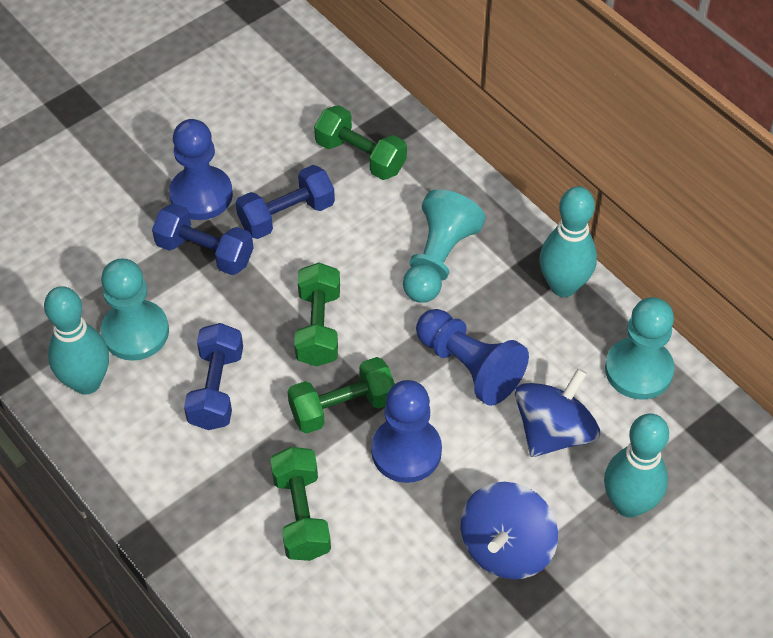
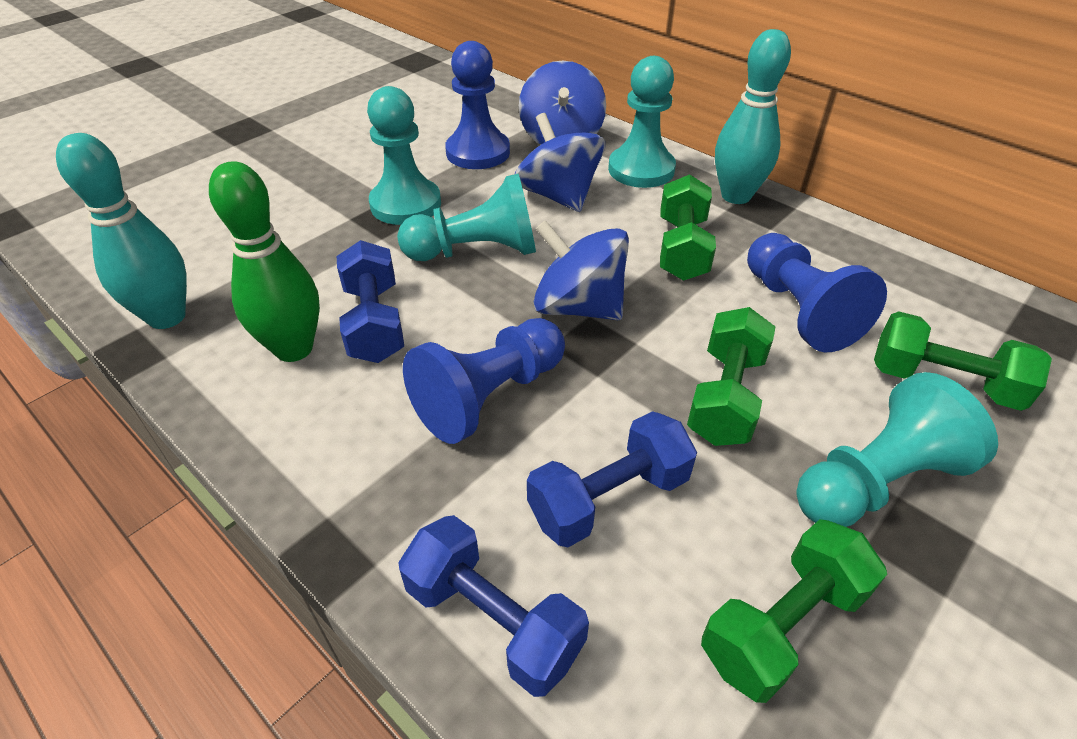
blue spinning top: [461,482,558,579] [515,368,600,457] = 2 -> [515,113,605,212] [519,61,606,145] [534,220,629,320] = 3
green bowling pin: none = 0 -> [209,161,320,362] = 1
turquoise bowling pin: [44,286,109,395] [540,186,597,297] [604,413,669,518] = 3 -> [56,133,187,329] [715,29,791,204] = 2
turquoise pawn: [101,259,169,361] [403,189,485,303] [605,297,675,399] = 3 -> [367,86,441,225] [397,174,536,261] [608,56,676,188] [796,372,998,527] = 4

